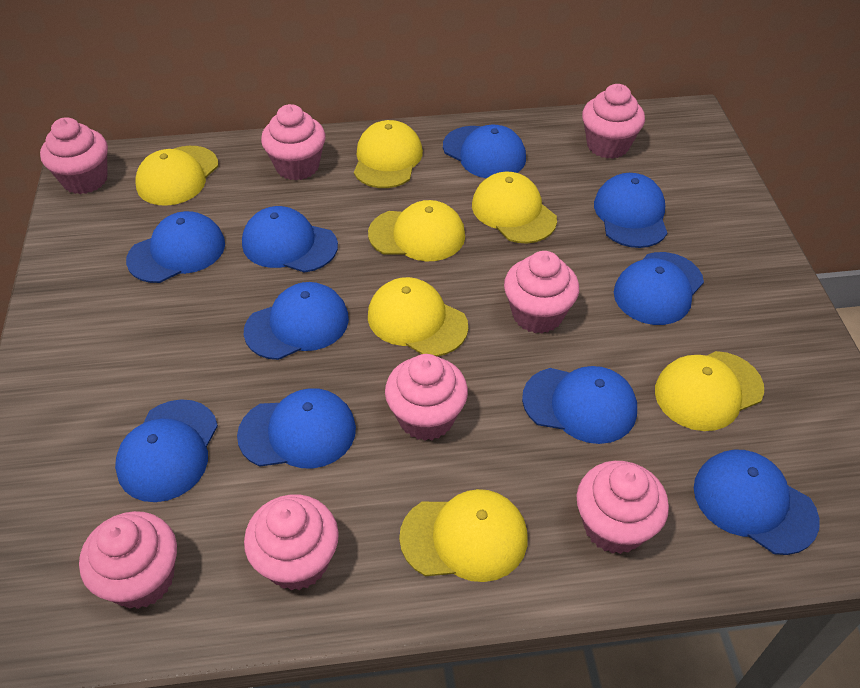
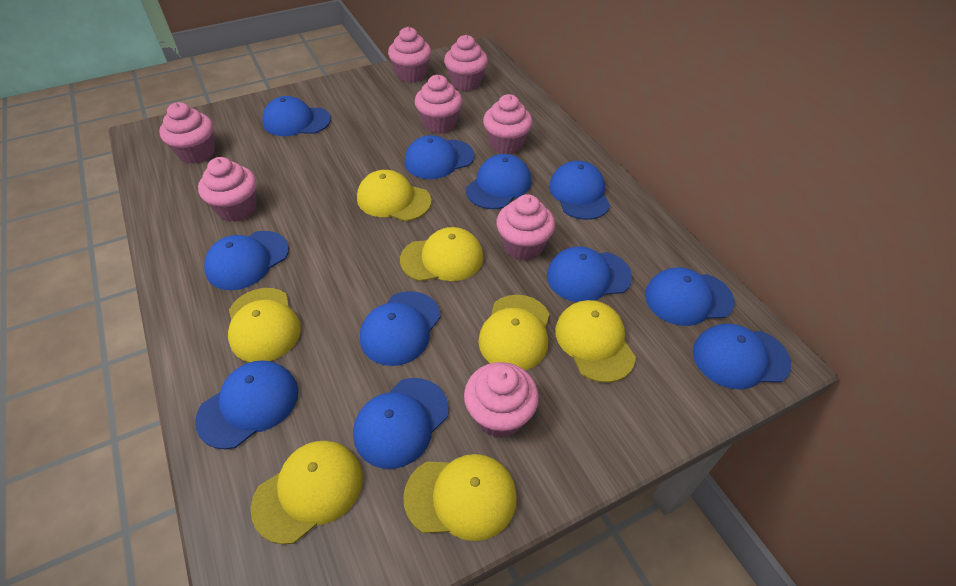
blue cap: [115,399,218,502] [126,211,225,283] [237,388,356,468] [242,206,338,273] [244,282,349,360] [443,125,526,178] [522,366,637,444] [594,173,667,248] [614,252,704,325] [694,449,820,555] = 10 -> [195,360,298,449] [204,231,289,290] [262,96,331,136] [353,378,449,469] [360,291,441,366] [405,135,474,179] [466,154,531,209] [547,246,632,302] [549,161,610,220] [645,267,735,326] [693,323,791,390] = 11

